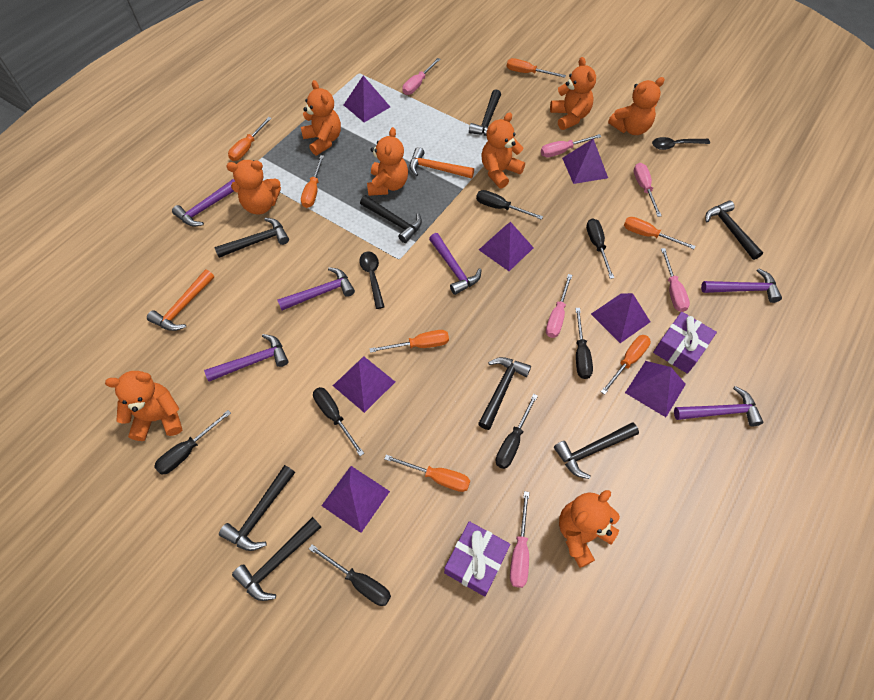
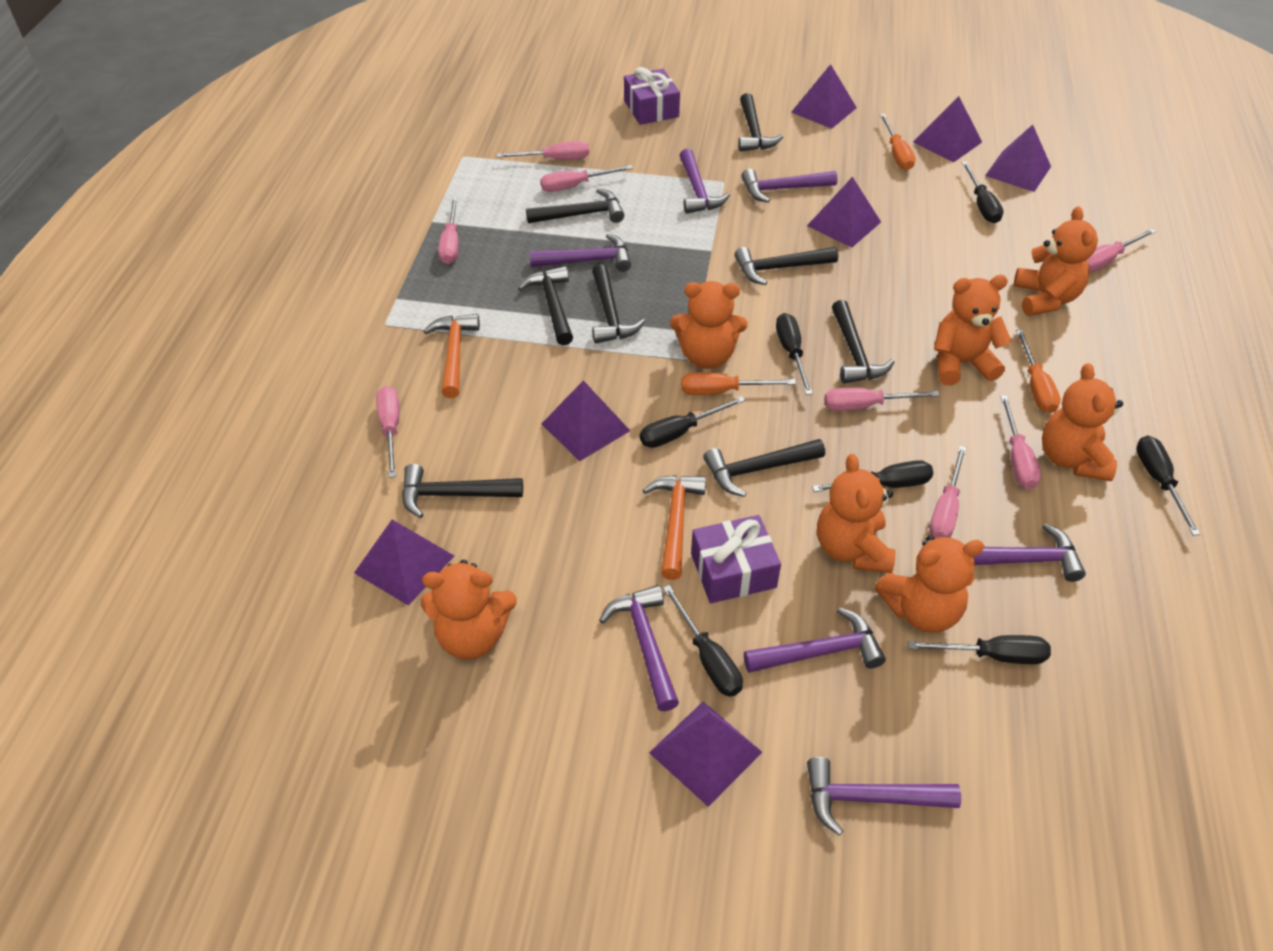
black spoon: [359,252,384,309] [652,137,710,150] = 2 -> none = 0
orange screwdriver: [228,117,272,161] [301,155,324,208] [369,330,449,353] [384,455,470,492] [507,58,566,78] [601,335,651,395] [624,217,695,249] = 7 -> [681,372,796,395] [880,114,916,170] [1016,329,1061,413] = 3
orange teddy bear: [105,371,182,441] [227,160,281,215] [301,80,341,156] [367,127,408,196] [482,112,525,189] [550,57,596,130] [559,490,620,568] [608,77,665,135] = 8 -> [421,560,517,660] [670,281,747,369] [817,454,895,573] [874,535,984,633] [934,275,1012,385] [1014,206,1098,316] [1042,363,1123,481] = 7
pink screwdriver: [402,58,441,95] [510,491,529,588] [541,134,602,157] [546,274,572,338] [634,163,662,217] [661,248,690,312] = 6 -> [376,386,399,478] [438,197,459,264] [497,141,589,160] [540,165,633,192] [824,388,940,411] [929,446,967,539] [1000,396,1041,489] [1087,228,1156,272] = 8
purple hammer: [172,179,235,227] [204,334,289,382] [277,267,355,310] [429,233,481,295] [674,386,763,426] [701,268,782,303] = 6 -> [530,234,631,272] [599,585,679,711] [679,149,730,214] [741,169,838,203] [744,607,886,673] [807,757,961,836] [973,523,1086,582] = 7

